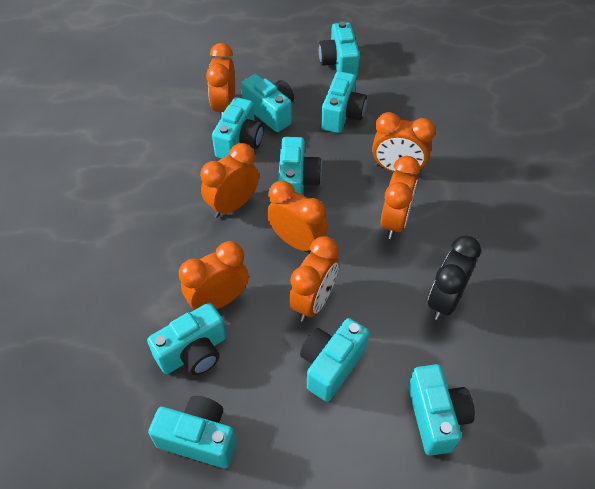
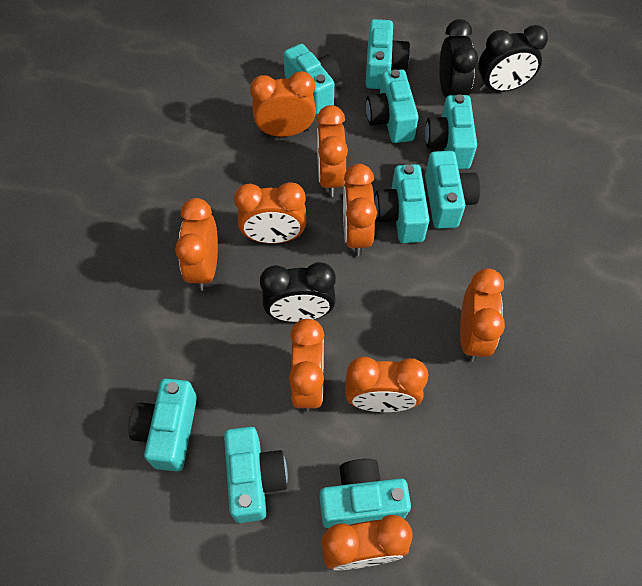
black clock: [428,235,481,320] = 1 -> [260,262,336,322] [439,19,478,98] [478,25,548,92] = 3
orange clock: [179,241,249,310] [200,143,259,218] [206,43,235,119] [267,181,328,251] [289,236,339,322] [372,112,436,172] [381,156,420,239] = 7 -> [175,198,218,291] [234,182,306,244] [250,71,316,137] [289,319,325,412] [316,105,348,197] [321,515,413,570] [343,164,377,256] [345,357,428,412] [460,269,505,362] = 9

